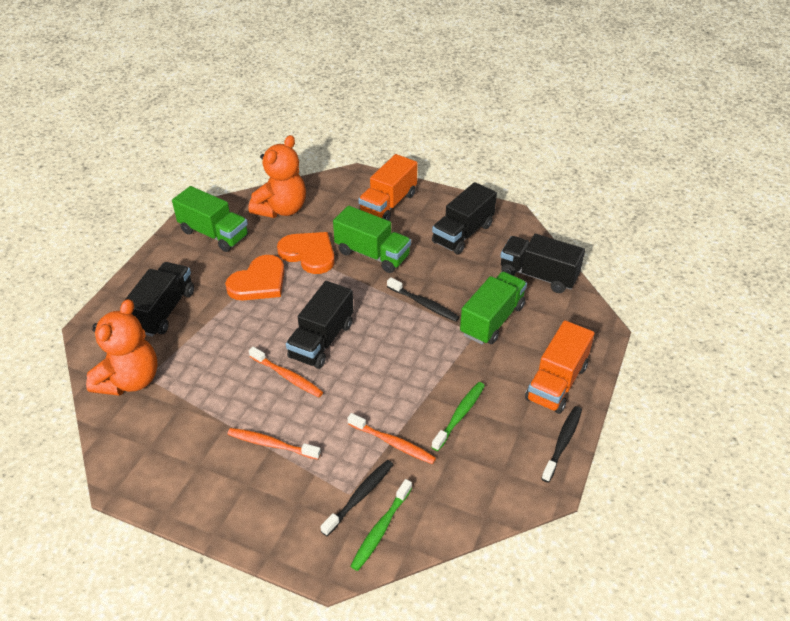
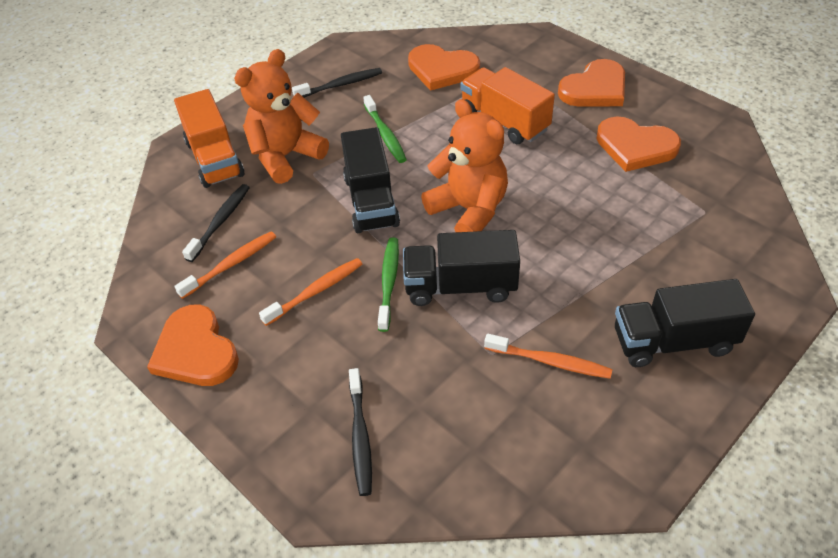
black truck: [125,262,194,337] [286,281,354,369] [432,182,497,254] [500,234,585,293] = 4 -> [341,127,400,233] [403,230,520,306] [615,279,755,367] = 3
green truck: [172,186,248,252] [333,206,411,273] [460,272,527,345] = 3 -> none = 0
orange heart: [225,255,285,300] [277,232,335,274] = 2 -> [147,304,239,386] [408,44,480,91] [558,59,625,107] [597,117,681,172] = 4

